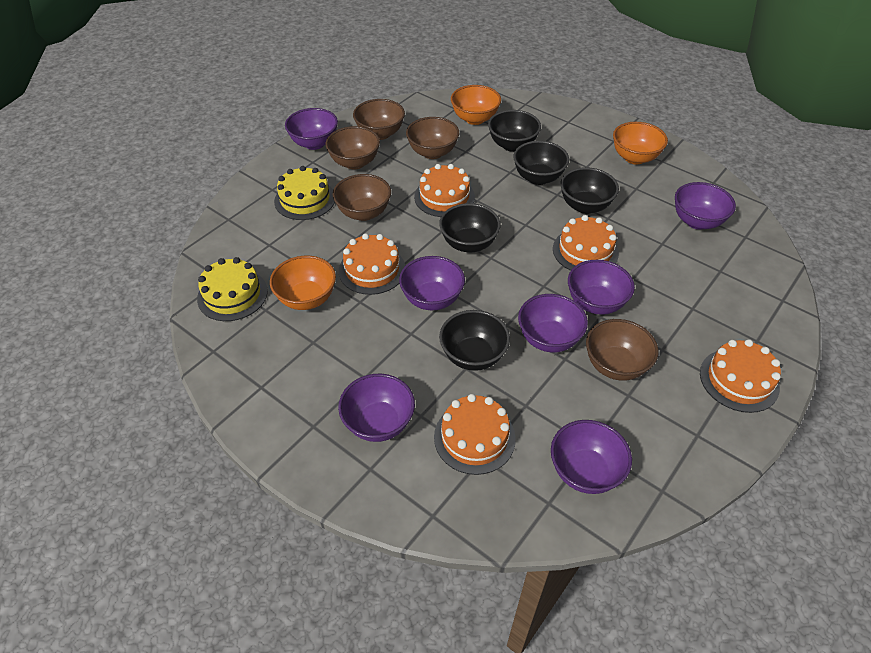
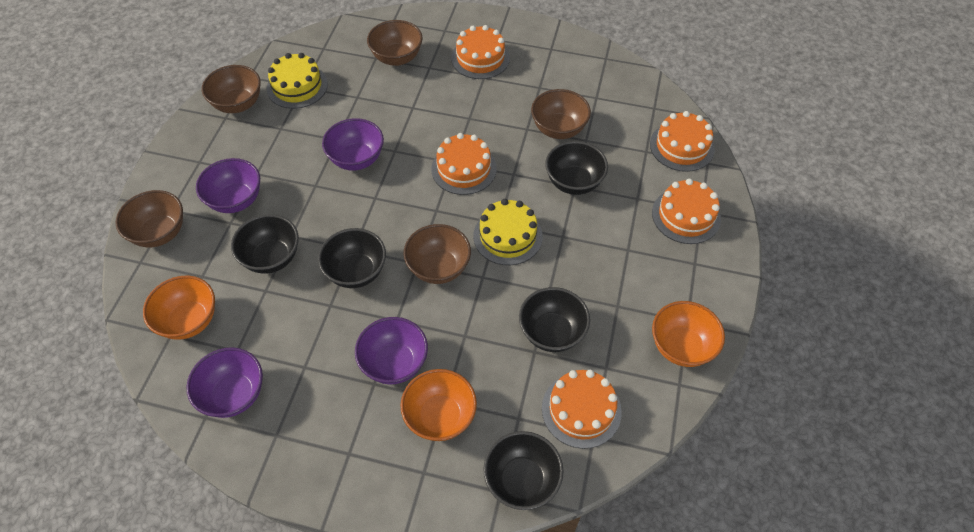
purple bowl: [285,108,338,150] [338,374,415,442] [399,256,465,310] [518,294,588,352] [551,420,632,494] [568,260,635,315] [675,182,736,230] = 7 -> [186,347,263,418] [196,158,260,213] [322,118,384,170] [355,317,428,384] = 4

